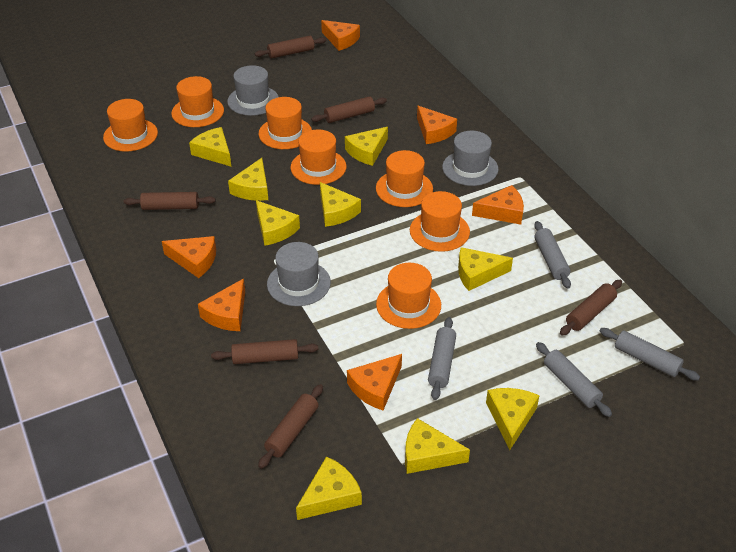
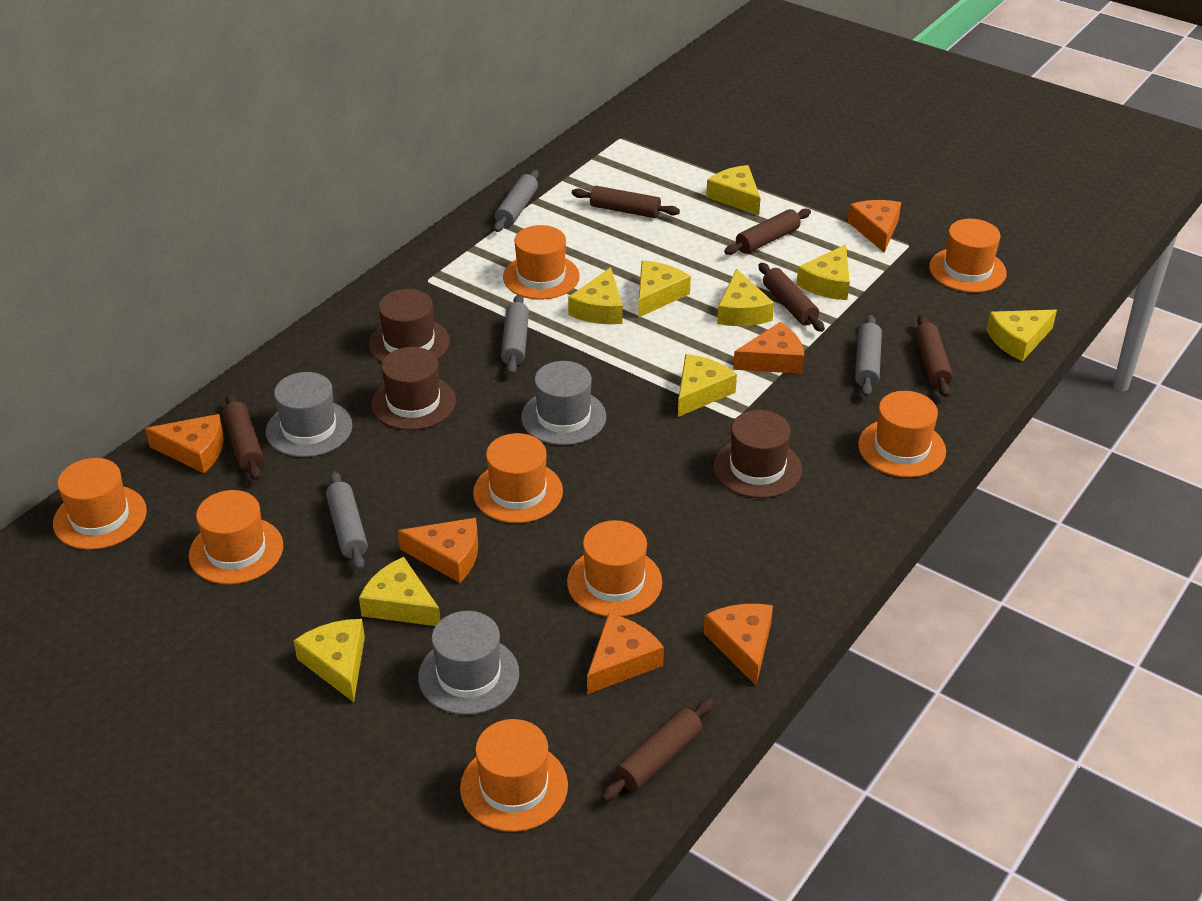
brown hat: none = 0 -> [369,289,450,363] [371,347,456,430] [713,410,802,498] = 3
orange hat: [103,99,158,152] [171,76,224,127] [259,97,312,149] [290,130,346,185] [376,150,433,207] [376,263,441,329] [410,191,470,252] = 7 -> [53,458,147,550] [189,490,283,585] [460,719,568,832] [473,433,563,523] [503,225,580,300] [567,520,662,617] [858,391,946,478] [929,219,1007,293] = 8

